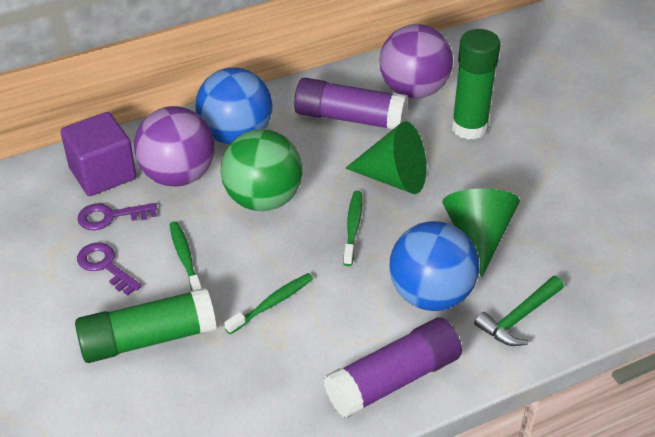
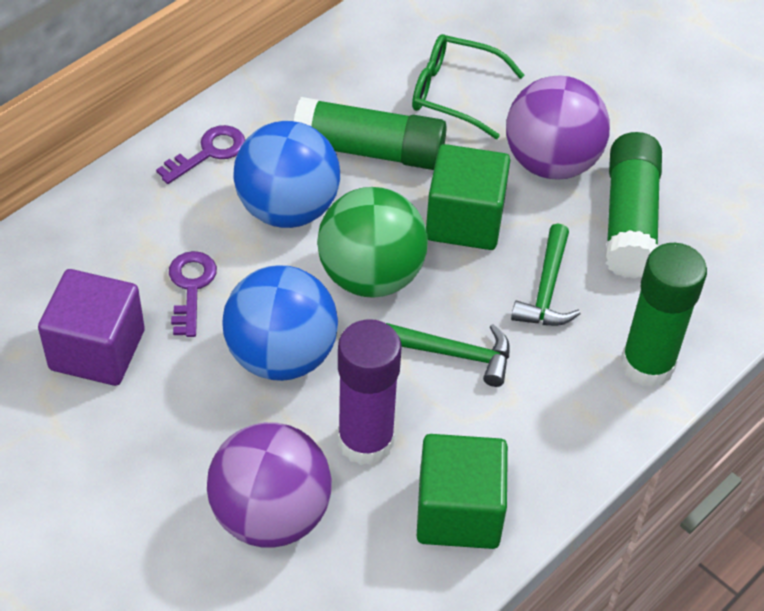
green cone: [345,121,427,194] [442,189,520,277] = 2 -> none = 0
green cube: none = 0 -> [417,434,508,549] [426,144,510,250] = 2
green glasses: none = 0 -> [412,34,524,139] = 1
green glue stick: [75,288,217,363] [452,29,500,140] = 2 -> [294,97,447,170] [605,132,662,279] [621,243,707,387] = 3
green hammer: [474,276,564,346] = 1 -> [386,323,510,387] [511,223,580,326] = 2
green toothbrush: [169,221,202,291] [224,273,313,334] [343,191,362,266] = 3 -> none = 0
purple glue stick: [294,78,408,130] [324,318,462,418] = 2 -> [338,319,402,465] = 1

